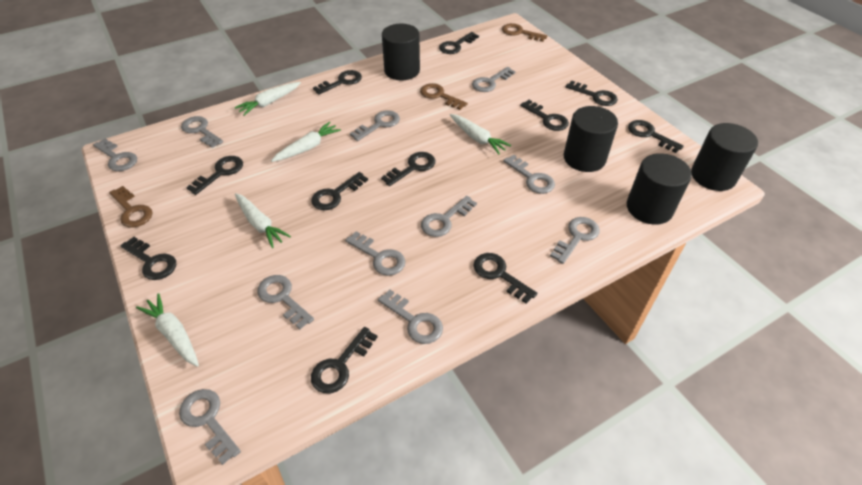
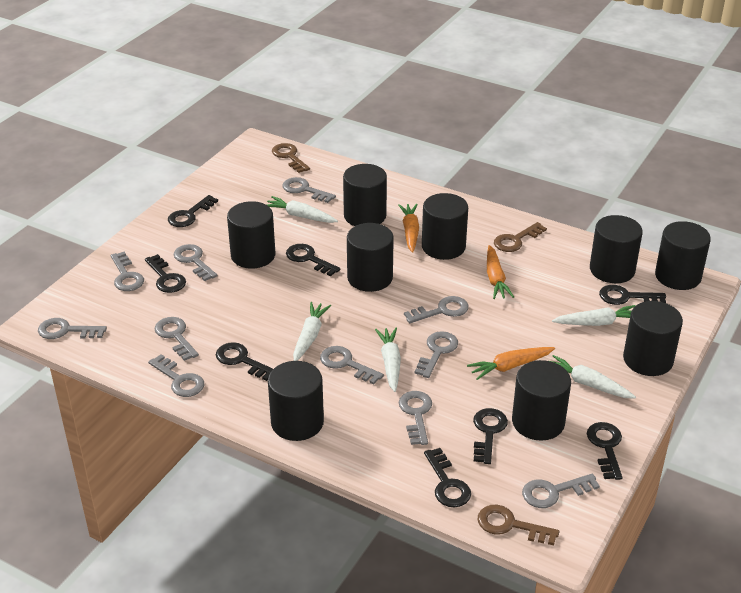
black cylinder: [382,24,420,81] [564,106,618,172] [627,153,692,225] [691,123,758,191] = 4 -> [227,201,275,269] [268,361,324,441] [343,164,387,226] [347,223,394,292] [422,193,468,260] [512,360,571,441] [590,215,643,283] [623,301,683,376] [655,221,711,290] = 9
black key: [120,237,176,280] [186,156,243,195] [311,172,368,210] [311,327,378,393] [313,70,362,95] [381,152,436,186] [439,32,479,54] [473,253,537,303] [520,100,569,131] [566,81,618,106] [628,120,684,153] = 11 -> [145,254,186,293] [168,195,218,227] [216,342,273,381] [286,244,340,276] [424,448,471,507] [473,408,508,464] [587,422,622,480] [599,285,666,305] = 8
orange carrot: none = 0 -> [398,204,419,253] [467,347,555,380] [487,245,514,299] = 3

